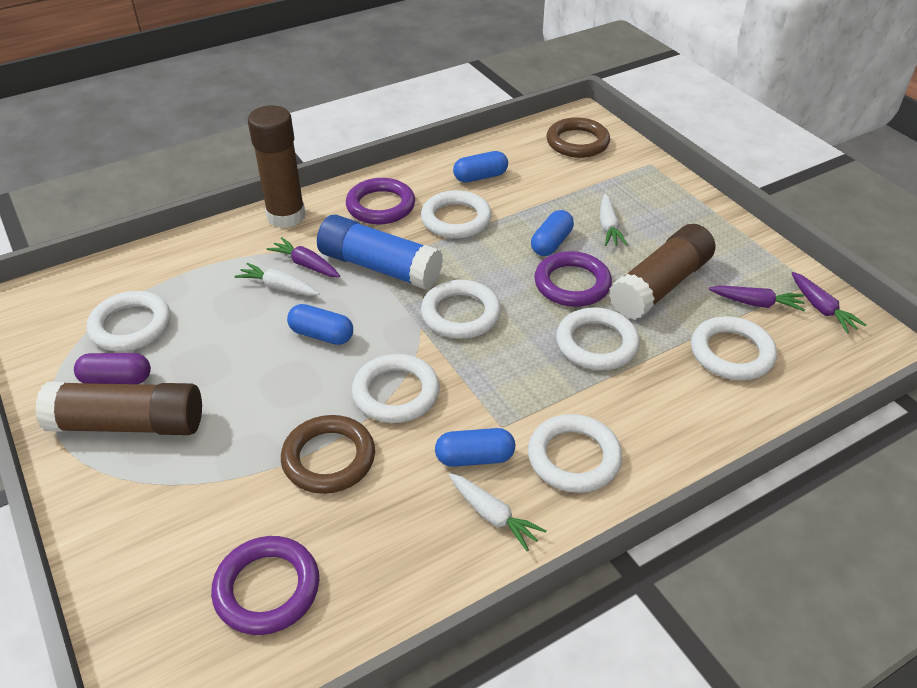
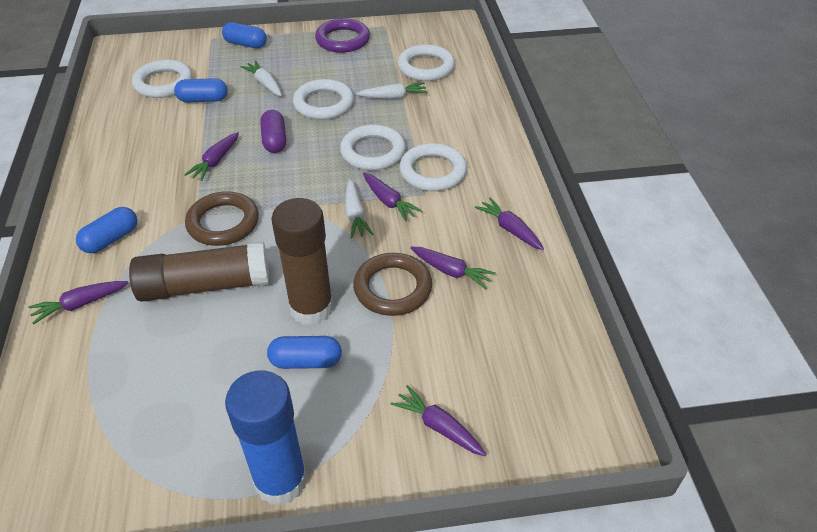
brown glue stick: [35,382,202,435] [248,105,306,228] [609,224,715,320] = 3 -> [129,242,269,302] [271,198,334,326] = 2
purple carrot: [266,237,340,277] [709,286,805,311] [792,272,866,333] = 3 -> [28,281,128,325] [184,132,239,181] [363,173,422,222] [390,385,487,456] [410,247,496,289] [475,197,544,250] = 6
purple ring: [211,536,319,635] [346,178,415,224] [534,251,612,307] = 3 -> [315,18,370,53] = 1
white ring: [86,291,171,351] [352,354,440,423] [421,190,492,239] [421,280,501,339] [528,414,622,493] [556,308,640,370] [691,316,777,380] = 7 -> [132,59,193,98] [293,79,354,120] [340,125,406,170] [398,44,455,81] [399,143,467,191] = 5

